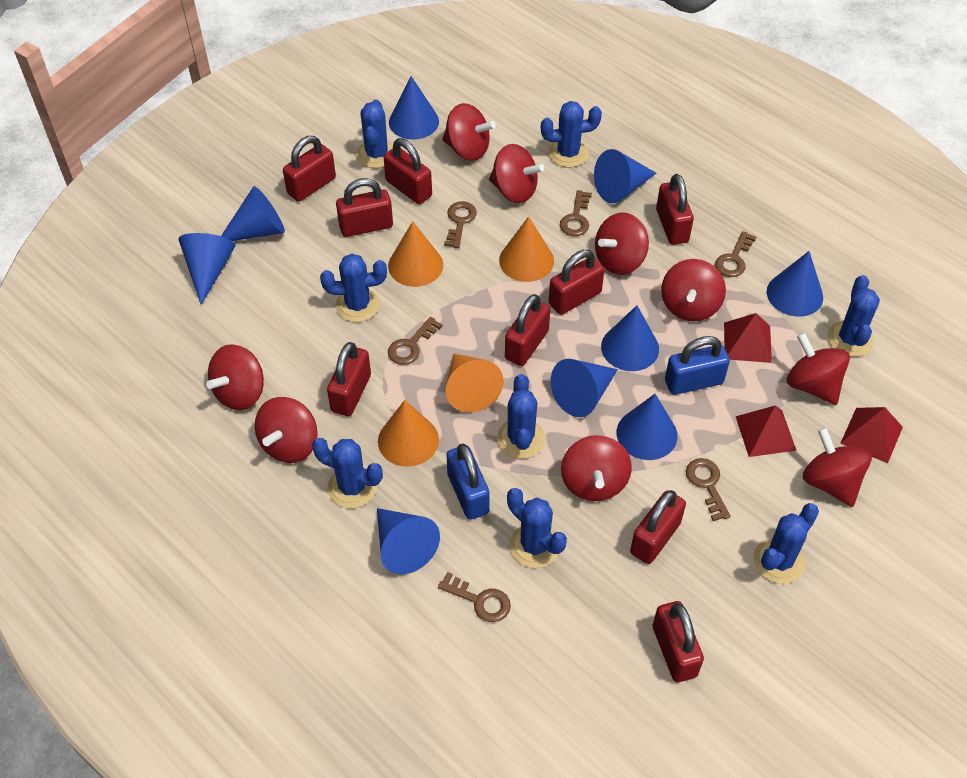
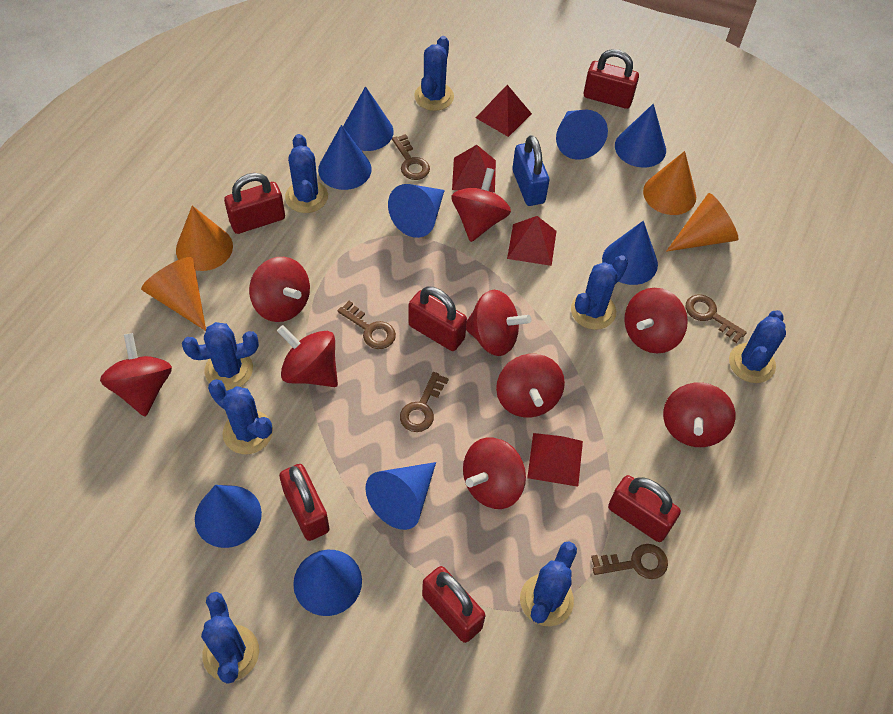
blue padlock: [447,444,490,520] [665,336,730,395] = 2 -> [512,135,549,206] = 1
brown key: [388,317,443,365] [438,572,511,622] [444,201,477,248] [560,190,592,236] [686,458,731,521] [715,231,756,277] = 6 -> [337,301,396,349] [392,134,430,180] [400,372,449,432] [591,544,668,579] [686,295,747,343] = 5
red padlock: [283,136,336,202] [327,342,371,416] [336,178,393,237] [384,138,432,204] [505,294,550,366] [549,250,604,315] [630,490,686,564] [653,601,704,682] [656,174,694,245] = 9 -> [224,173,285,234] [279,464,330,541] [408,286,467,351] [422,566,485,643] [584,49,639,109] [608,475,681,542] = 6
red pyramid: [724,313,772,363] [736,405,797,457] [840,407,903,463] = 3 -> [452,145,496,193] [476,85,532,137] [507,216,556,266] [527,433,583,487] = 4

